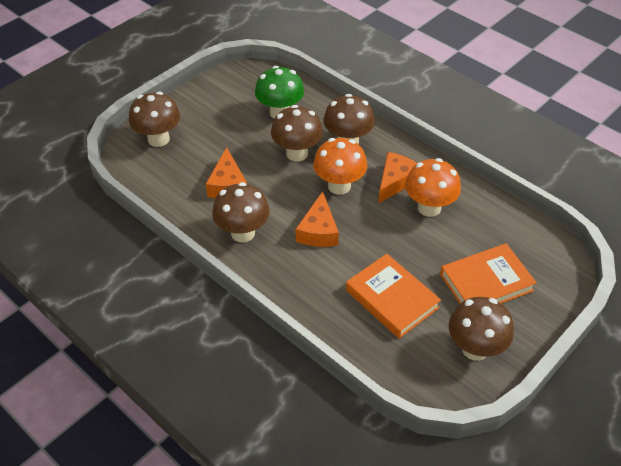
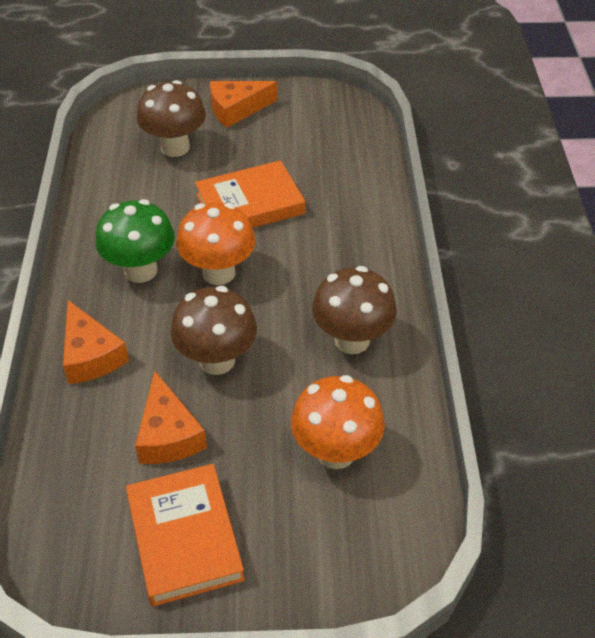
brown mushroom: [129,92,180,147] [212,182,270,242] [271,105,323,162] [323,94,375,145] [449,297,514,361] = 5 -> [137,80,206,157] [171,286,257,375] [312,266,397,354] = 3

